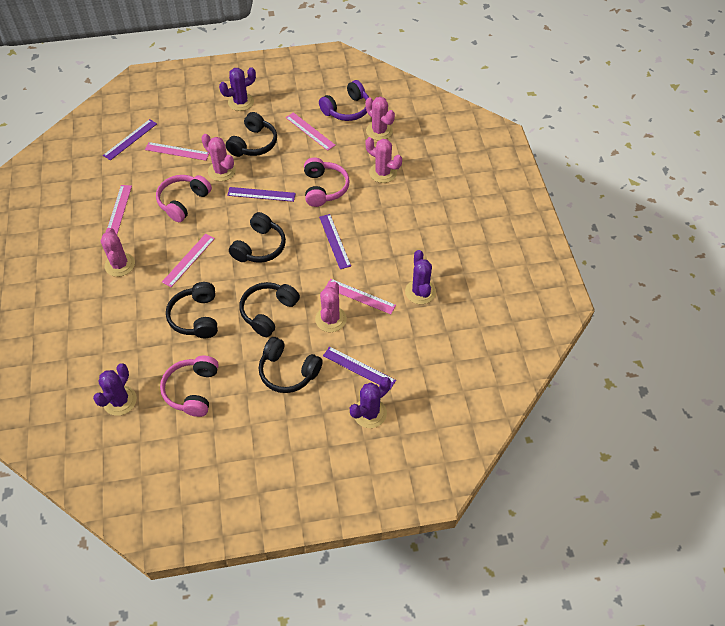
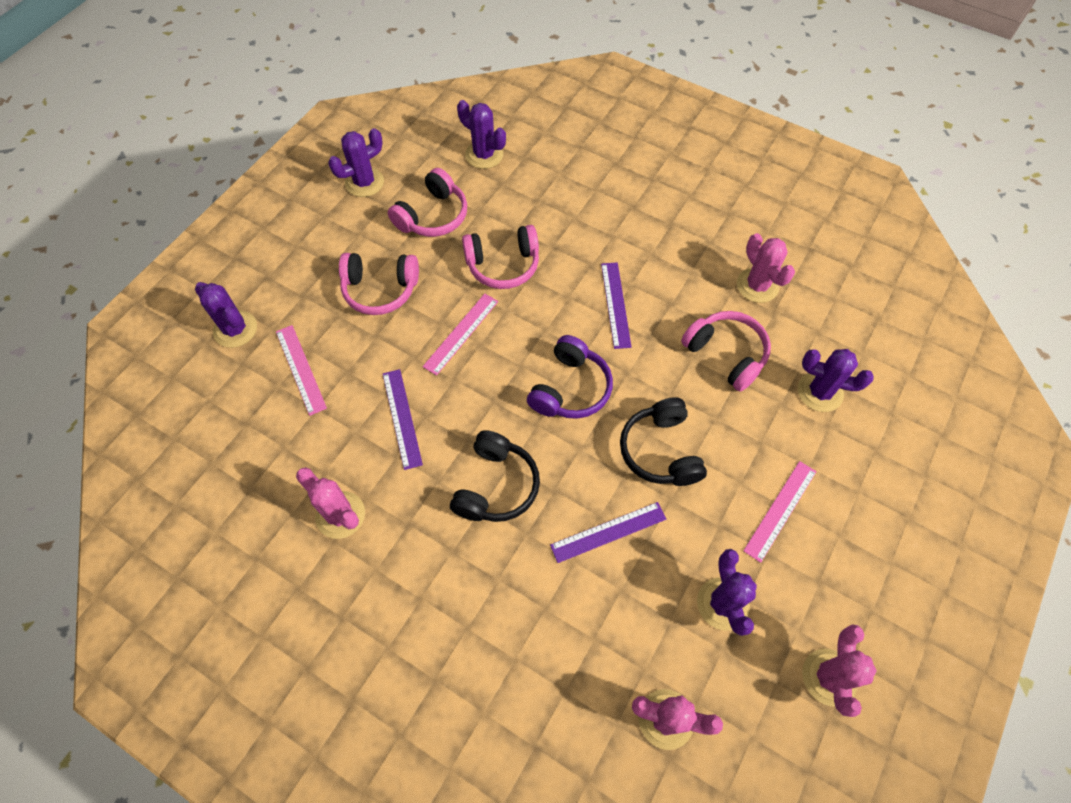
black headphones: [166,282,218,338] [226,112,277,157] [229,212,286,263] [239,282,300,337] [259,337,323,393] = 5 -> [450,430,540,522] [620,397,707,486] = 2
pink cactus: [100,228,135,277] [201,134,236,181] [315,282,347,332] [365,97,395,141] [365,137,402,183] = 5 -> [296,467,365,539] [632,689,723,750] [737,233,795,303] [802,624,877,717] = 4
pink headphones: [156,175,212,222] [160,356,219,417] [304,158,350,207] = 3 -> [339,253,419,315] [388,168,467,237] [462,225,539,289] [681,311,771,391] = 4
pink ruler: [108,185,132,235] [145,142,210,161] [162,234,215,287] [286,112,336,151] [325,279,396,314] = 5 -> [276,325,327,416] [423,293,498,376] [743,461,817,563] = 3
purple cactus: [93,363,137,416] [219,67,256,111] [350,377,391,428] [405,250,436,304] = 4 -> [195,282,257,348] [328,128,384,197] [457,100,506,169] [697,549,757,636] [798,349,874,412] = 5
purple ruler: [103,119,157,160] [227,187,296,202] [319,214,351,269] [323,346,396,390] = 4 -> [383,369,423,470] [550,502,666,563] [601,262,632,349] = 3

